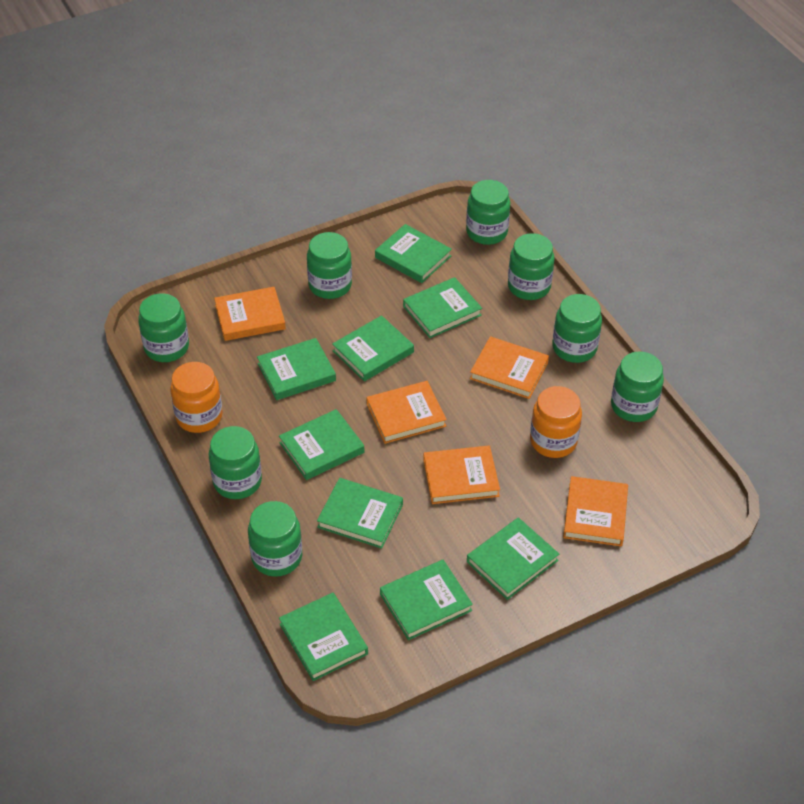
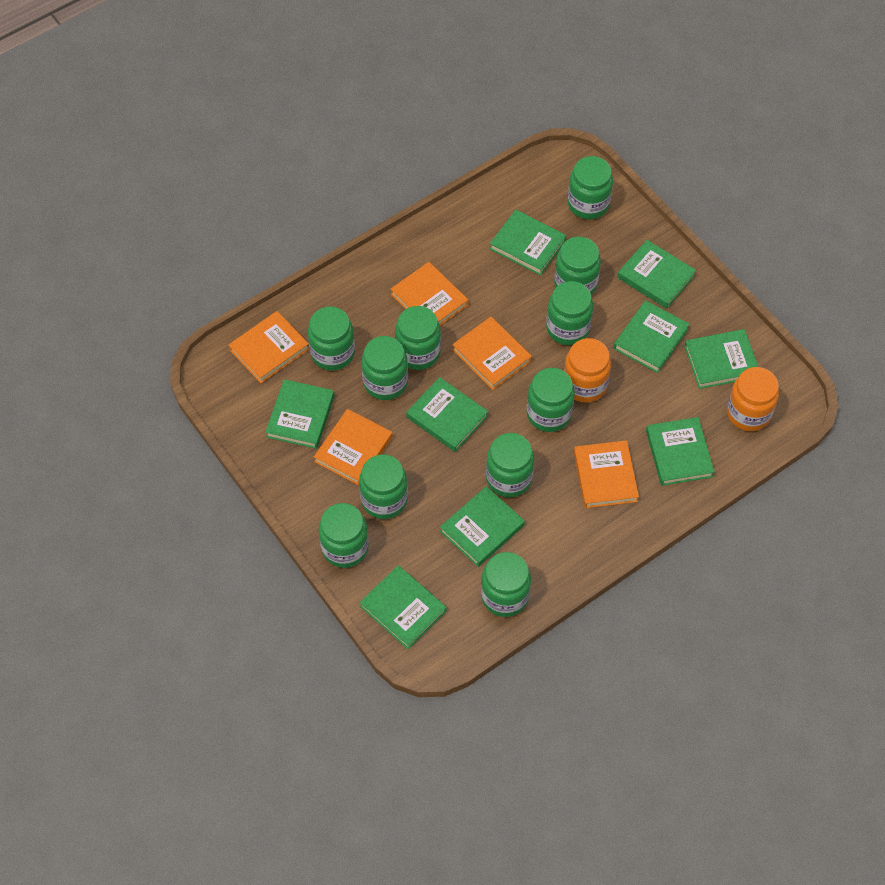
green jar: [138,293,189,362] [209,426,262,499] [248,501,302,577] [307,232,352,299] [466,180,510,245] [508,233,554,300] [552,294,602,363] [611,351,664,422] = 8 -> [308,306,355,371] [319,503,369,568] [359,454,408,519] [362,336,408,400] [395,306,441,370] [481,552,531,617] [486,433,534,497] [527,368,575,432] [546,281,593,345] [554,237,601,295] [568,156,613,219] = 11

